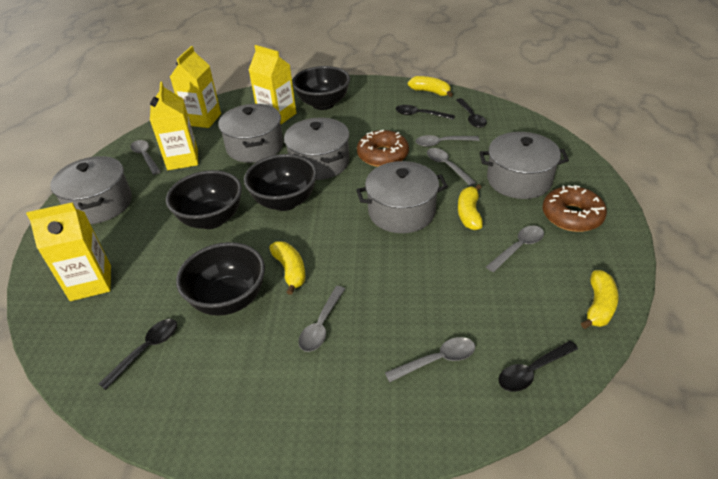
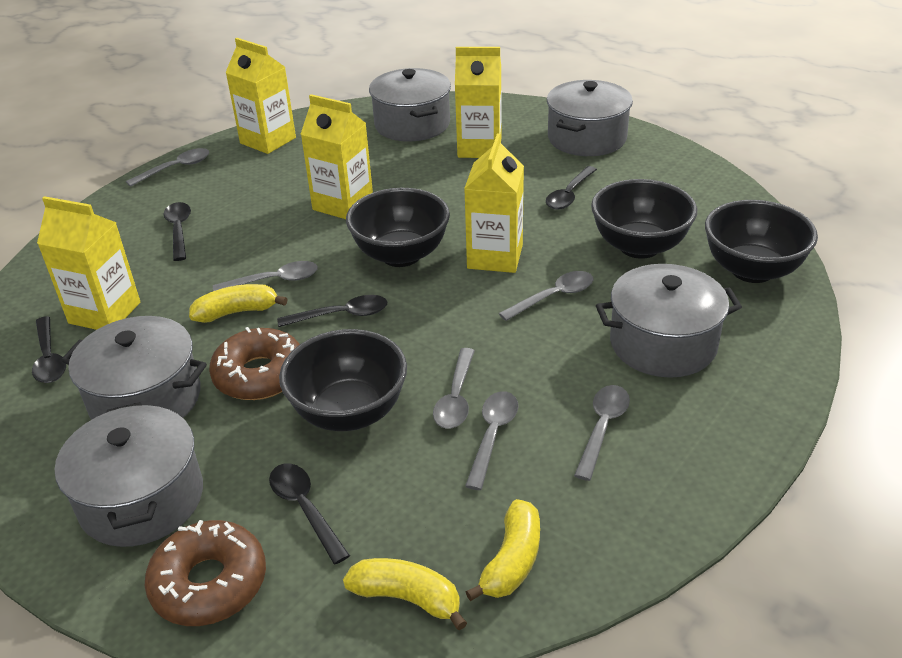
black spoon: [99,319,177,390] [395,105,455,120] [456,98,487,128] [498,341,578,392] = 4 -> [32,316,66,383] [163,202,191,261] [269,463,350,564] [277,295,387,327] [546,166,597,210] = 5
yellow banana: [269,242,305,295] [408,76,453,97] [458,184,483,230] [581,270,619,329] = 4 -> [189,284,287,323] [343,558,467,631] [466,499,540,601] = 3
yellow carton: [26,202,111,301] [150,82,198,170] [170,46,221,128] [249,45,296,124] = 4 -> [37,196,140,330] [225,38,296,154] [301,94,373,219] [455,47,502,158] [464,134,524,273] = 5

